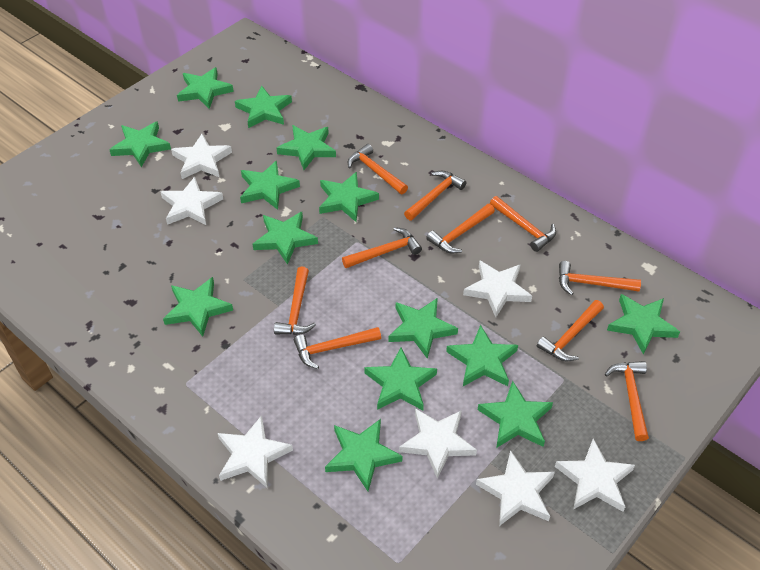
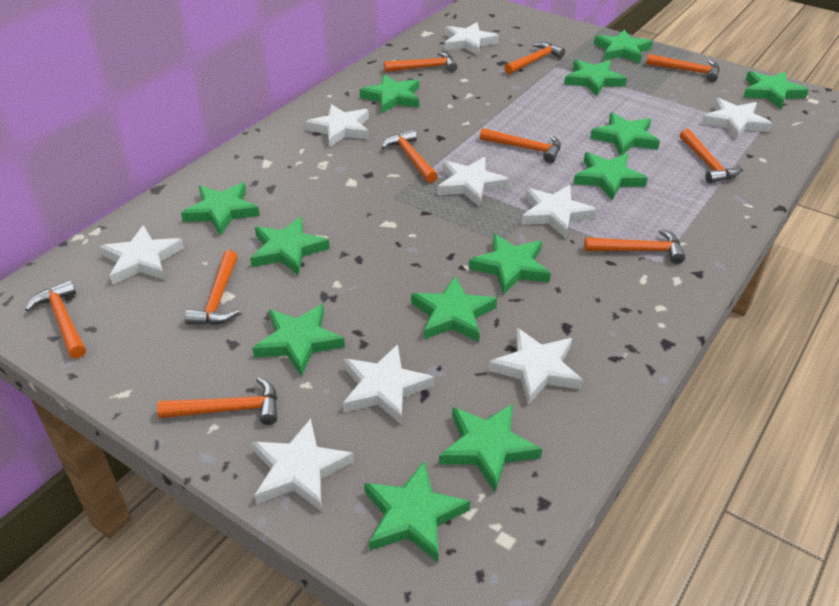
green star: [109,121,171,167] [163,277,233,337] [177,67,234,109] [235,86,292,128] [240,160,300,210] [253,212,318,265] [276,125,336,170] [319,172,379,222] [325,419,403,491] [364,347,437,410] [388,298,458,359] [446,325,518,386] [478,381,553,448] [607,294,680,355] = 14 -> [181,183,260,236] [250,217,330,275] [252,304,345,376] [360,74,419,113] [364,461,470,562] [411,276,497,342] [439,404,542,492] [469,233,551,295] [564,59,627,96] [573,152,648,200] [590,112,660,156] [594,30,653,63] [744,71,809,109] = 13
white star: [160,177,223,225] [171,134,232,179] [218,415,293,488] [399,408,477,479] [463,260,532,317] [476,450,555,526] [555,439,635,512] = 7 -> [100,225,184,285] [252,419,354,511] [305,104,369,147] [343,344,434,424] [438,157,509,206] [445,22,499,56] [488,328,583,405] [521,185,597,238] [701,98,772,140] = 9

